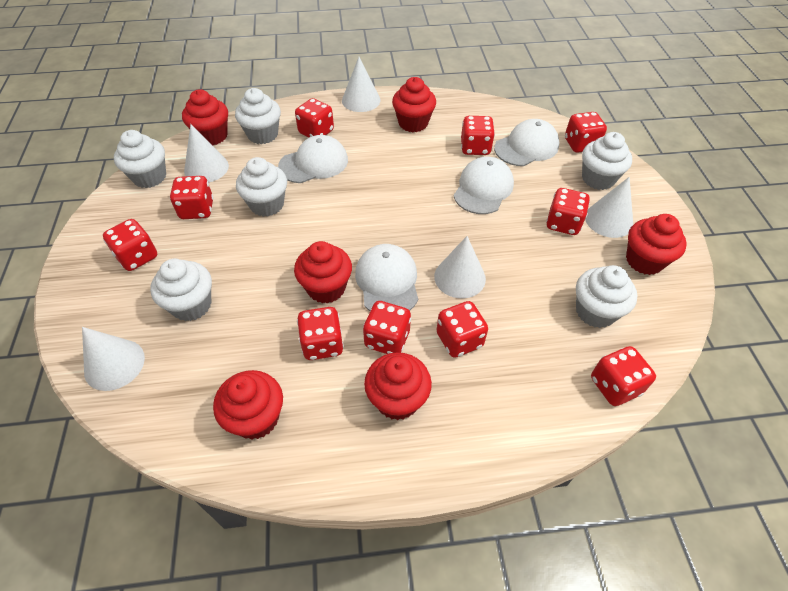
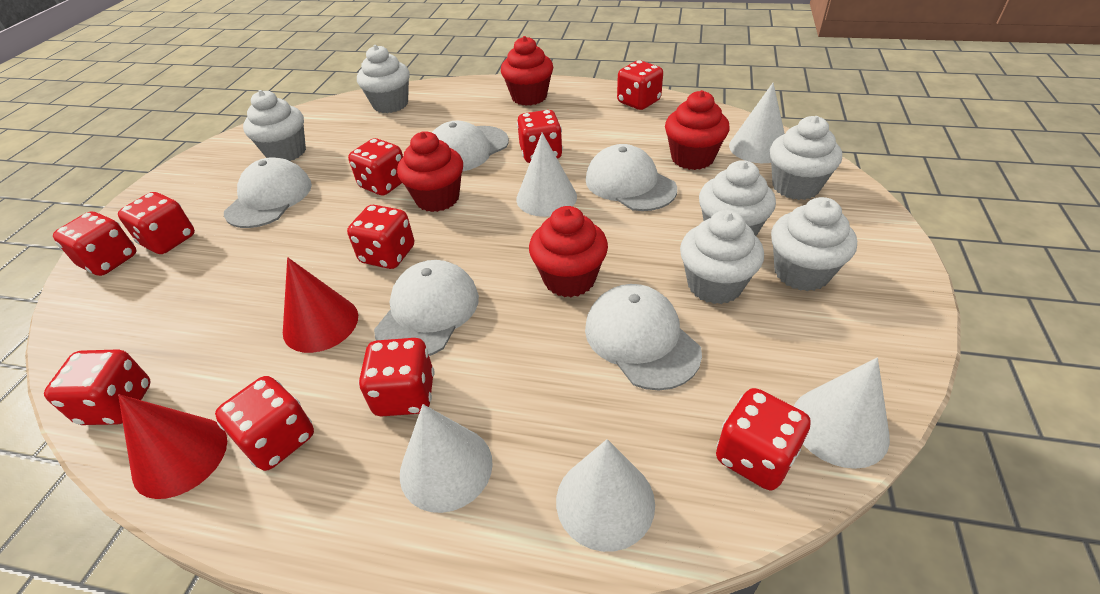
red cone: none = 0 -> [118,394,227,499] [283,257,358,353] = 2
red cupcake: [182,89,228,146] [213,370,283,439] [294,241,352,303] [364,352,432,420] [392,77,436,132] [626,214,687,275] = 6 -> [397,131,463,212] [501,36,553,106] [529,206,608,297] [665,90,730,170] = 4
white cap: [278,135,348,183] [355,244,418,311] [454,156,514,214] [494,119,559,166] = 4 -> [224,157,312,228] [374,260,479,356] [432,121,509,172] [585,284,702,390] [586,144,677,211] = 5

